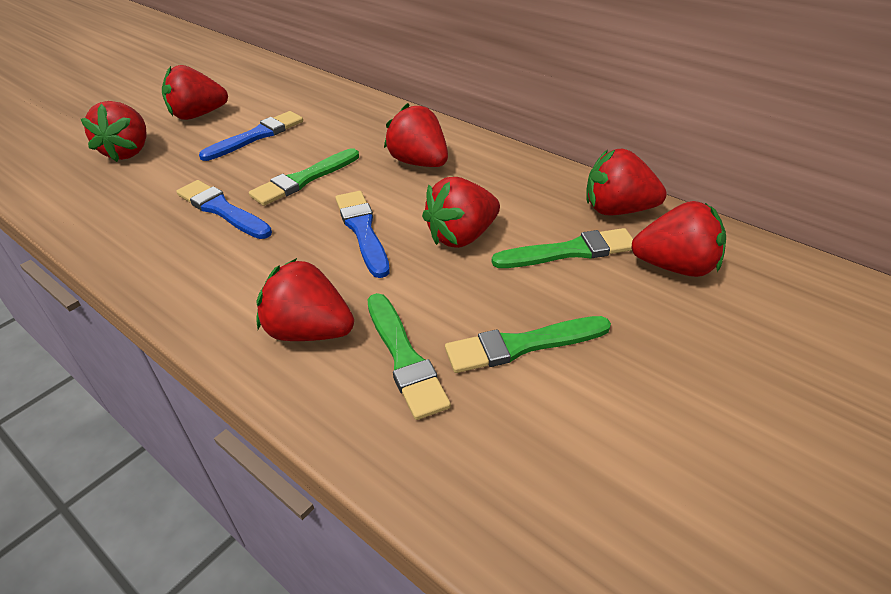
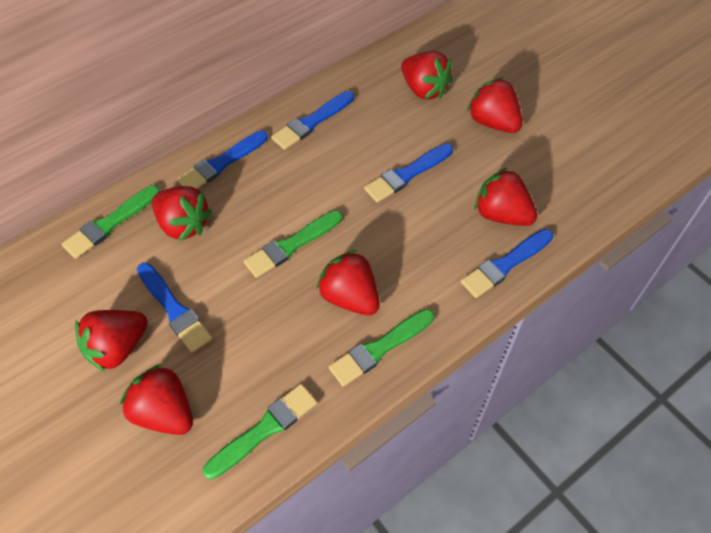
blue brush: [176,180,272,239] [199,111,303,161] [335,191,390,278] = 3 -> [137,263,212,353] [177,131,268,189] [271,91,354,150] [364,143,453,203] [461,229,554,298] = 5

